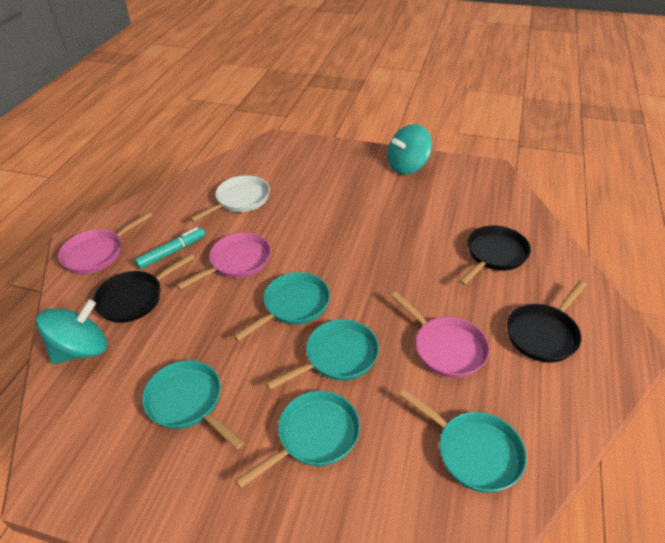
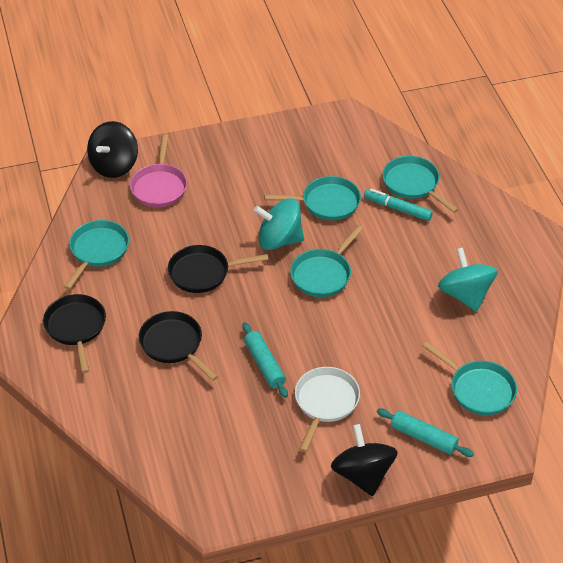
black spinning top: none = 0 -> [87,121,138,178] [331,424,398,496] = 2
pink pan: [58,212,152,274] [176,233,271,290] [391,292,490,378] = 3 -> [130,135,187,207] = 1
turquoise rolling pin: none = 0 -> [242,322,288,398] [377,408,474,457] = 2

